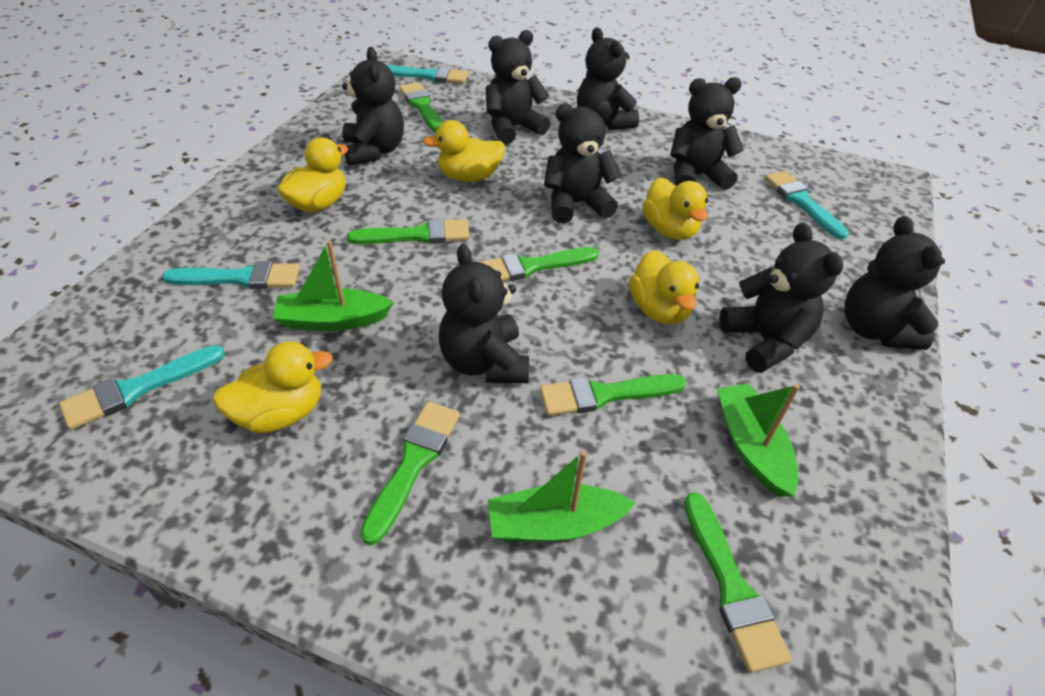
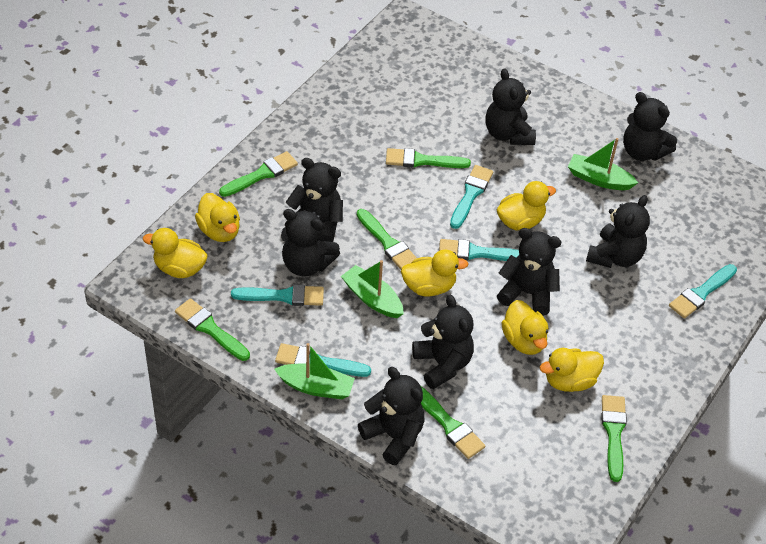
turquoise brush: [59,345,225,430] [162,262,300,289] [386,65,468,84] [765,171,849,240] = 4 -> [231,284,324,306] [275,343,371,377] [439,239,519,261] [450,165,493,229] [669,264,737,318] = 5
yellow duck: [212,341,333,433] [277,137,348,212] [423,120,505,182] [629,250,699,325] [642,177,708,240] = 5 -> [143,228,208,278] [195,193,240,242] [401,249,469,297] [497,181,556,230] [502,300,548,355] [540,348,604,392] = 6

